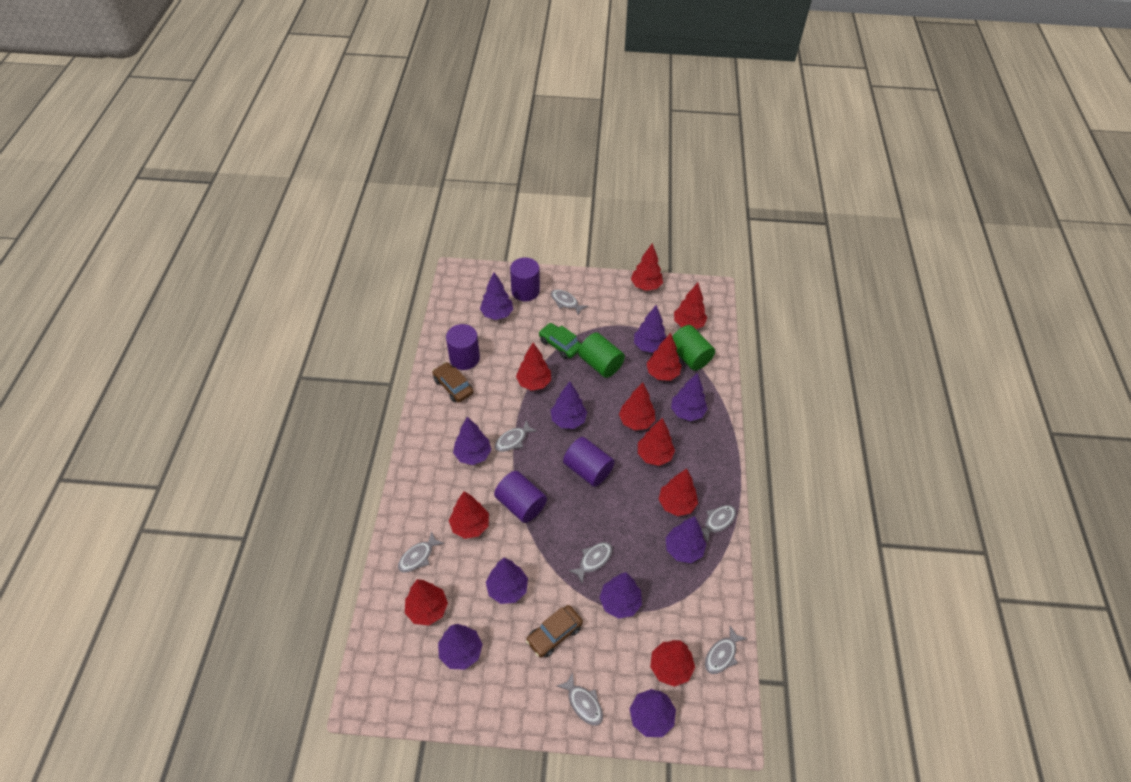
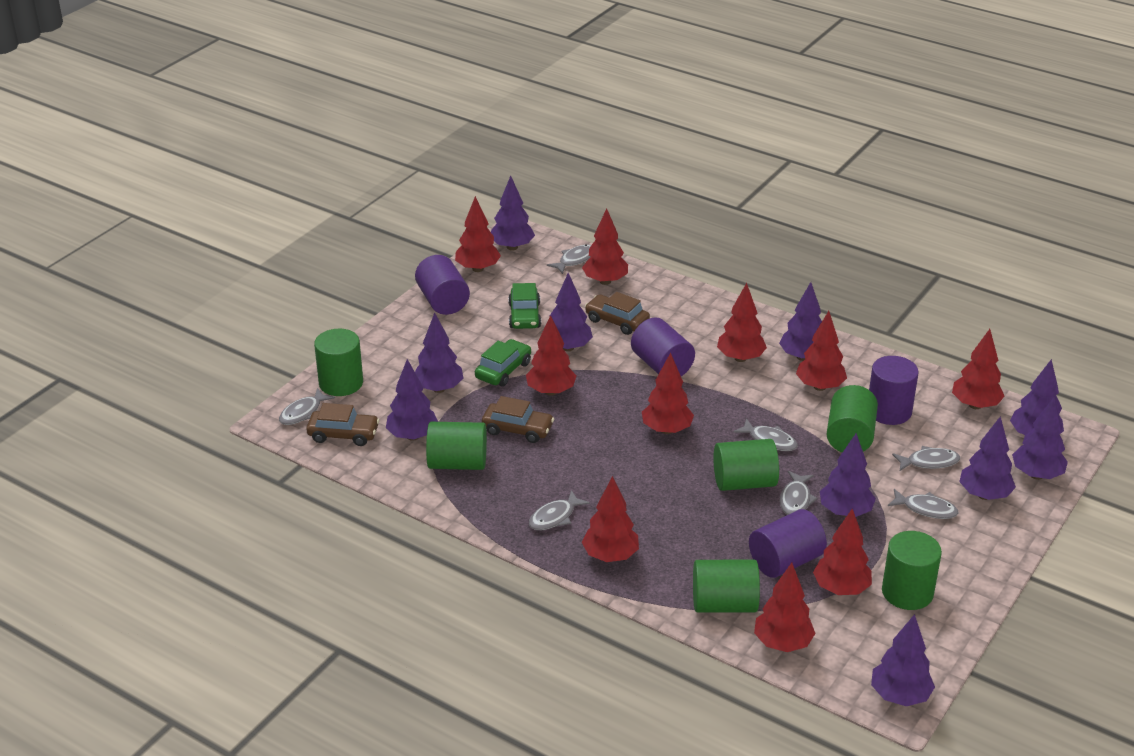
brown car: [432,362,473,402] [526,605,583,658] = 2 -> [306,403,380,446] [482,396,554,443] [585,292,650,335] = 3
green car: [539,323,581,359] = 1 -> [475,339,531,387] [508,283,541,329] = 2
green cylinder: [578,333,625,378] [672,325,715,371] = 2 -> [314,329,363,396] [426,422,487,470] [693,560,760,612] [713,439,779,491] [827,385,878,452] [882,531,942,610] = 6

